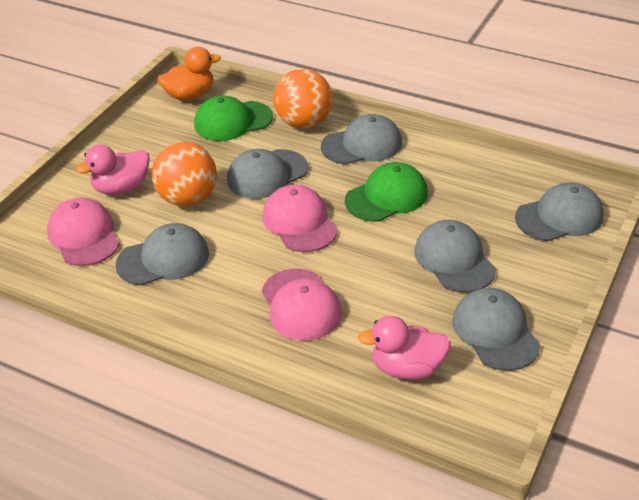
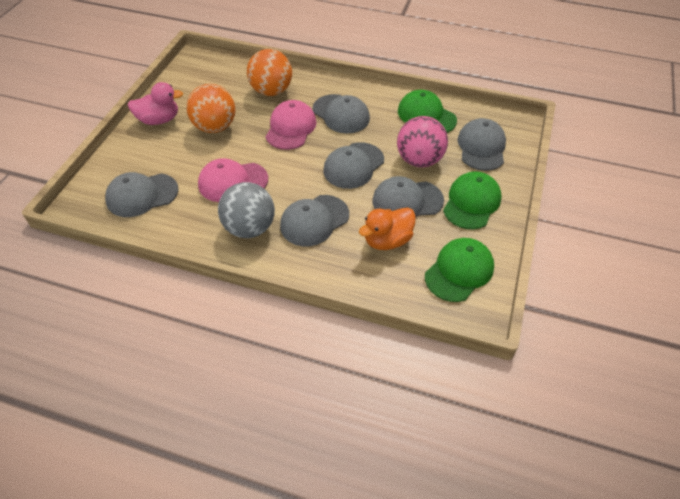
green cap: [194,95,273,141] [345,162,428,222] = 2 -> [398,90,457,133] [425,238,494,302] [443,171,502,229] = 3
grey ball: none = 0 -> [218,182,275,238] = 1
pink ball: none = 0 -> [397,116,448,167] = 1
pink cap: [47,198,120,266] [262,269,342,341] [263,185,338,252] = 3 -> [198,158,268,202] [266,100,317,150] = 2
pink duck: [76,144,150,195] [358,316,451,380] = 2 -> [128,82,183,125] = 1

